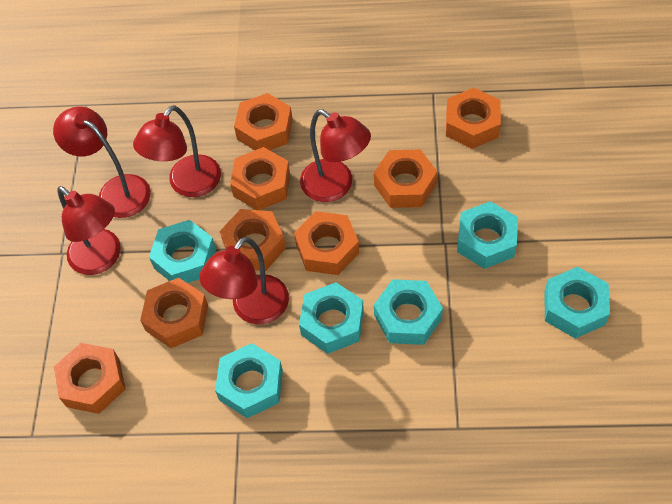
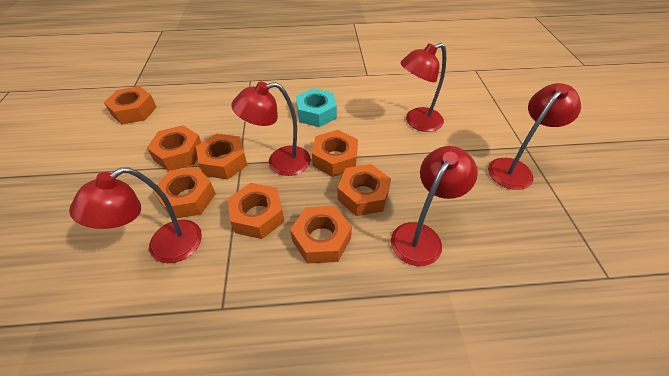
turquoise nut: [149,220,216,283] [215,343,283,418] [299,282,364,354] [374,279,443,345] [457,201,518,269] [545,267,610,339] = 6 -> [296,88,337,127] = 1

